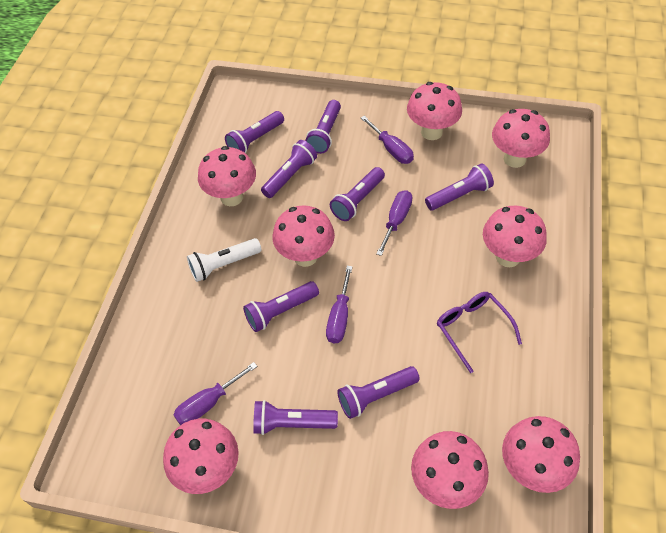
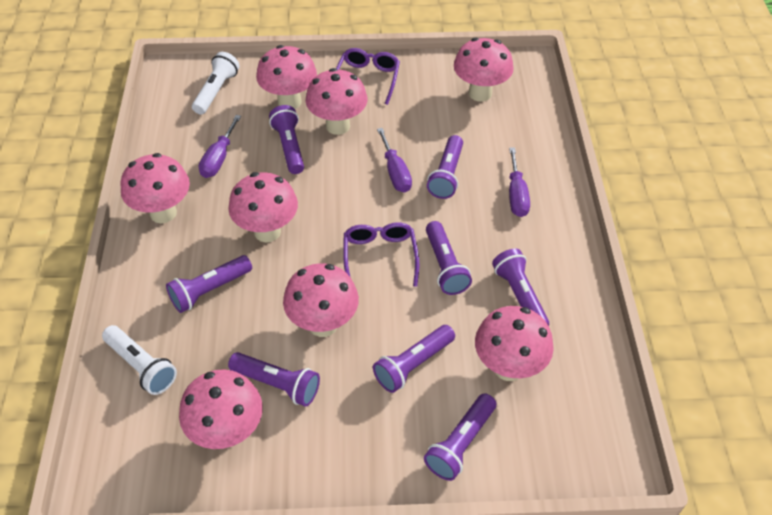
purple glasses: [437,292,522,373] = 1 -> [336,48,400,105] [343,222,419,287] = 2
purple screwdriver: [174,362,258,425] [326,266,353,343] [361,116,414,164] [376,190,412,256] = 4 -> [199,115,241,178] [377,128,412,192] [509,148,530,217] = 3
white flashlight: [187,238,262,282] = 1 -> [102,325,177,395] [192,52,240,115] = 2

